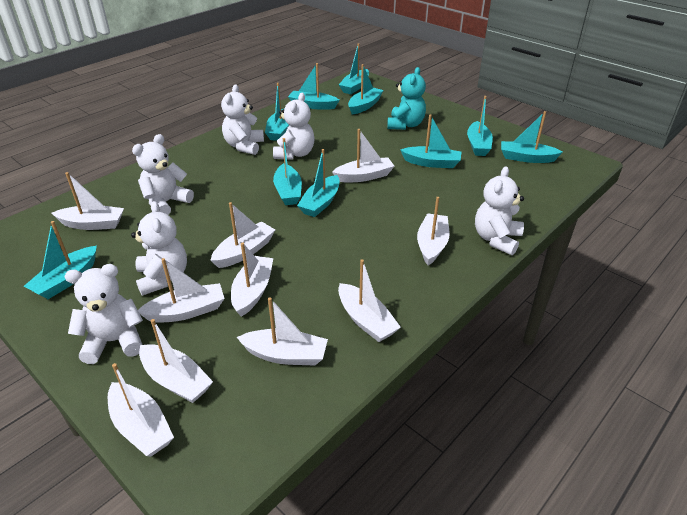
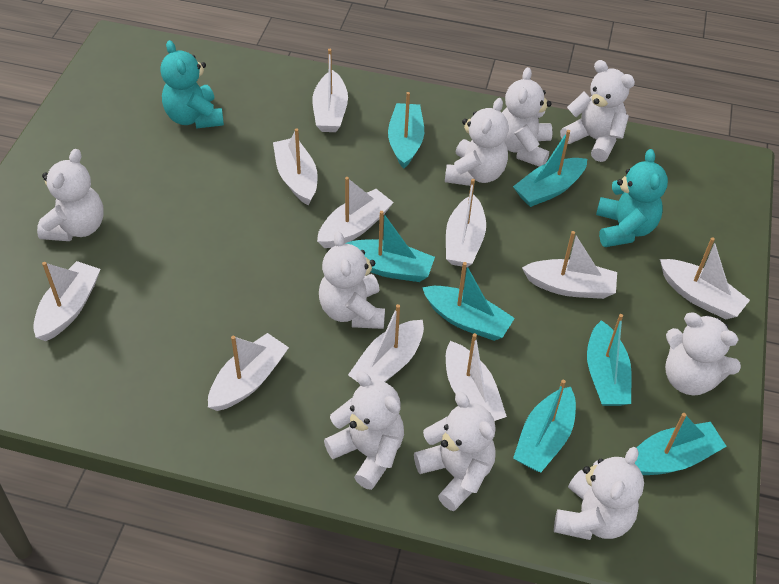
turquoise boat: [24,221,97,299] [265,83,289,141] [273,138,302,205] [288,63,339,110] [297,149,340,217] [339,43,369,94] [348,64,384,115] [400,114,461,168] [467,96,493,156] [501,111,563,163] = 10 -> [345,211,435,282] [388,92,424,169] [422,262,515,341] [513,130,587,207] [513,380,576,472] [587,314,632,406] [635,413,727,475] = 7
turquoise teddy bear: [387,67,426,130] = 1 -> [160,40,224,129] [596,149,668,247] = 2
white teddy bear: [65,264,143,364] [131,201,187,296] [132,134,194,215] [221,84,264,155] [273,93,315,159] [475,166,524,255] = 6 -> [37,149,104,241] [319,231,385,329] [324,371,404,490] [414,392,496,511] [445,98,509,186] [502,67,552,167] [554,447,644,540] [560,60,635,162] [665,312,741,396] = 9

